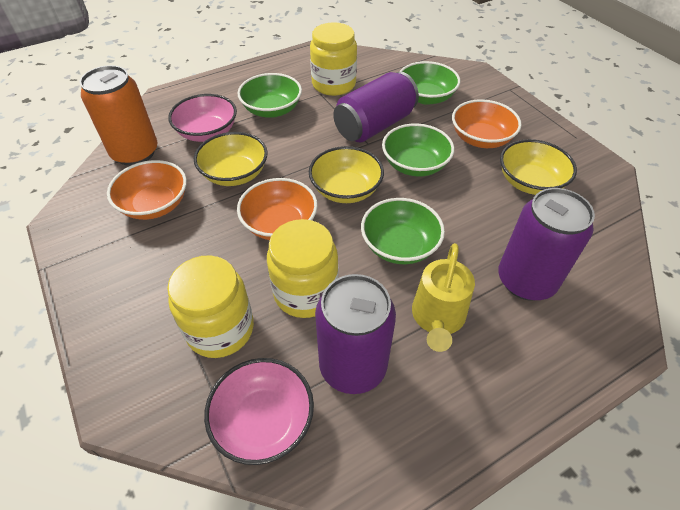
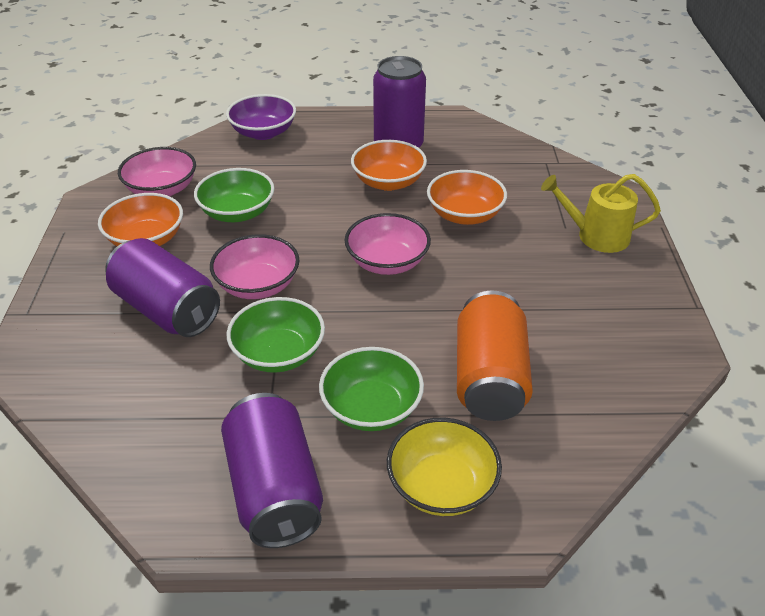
green bowl: [238,73,302,118] [361,198,445,264] [382,123,454,176] [400,61,460,105] = 4 -> [194,168,274,222] [227,297,325,373] [319,347,424,431] = 3
pink bowl: [168,94,237,142] [204,358,314,465] = 2 -> [118,147,196,196] [210,234,300,299] [345,213,431,275] = 3
purple bowl: none = 0 -> [226,94,296,140] = 1
yellow bowl: [194,132,268,186] [309,146,384,203] [500,139,577,195] = 3 -> [387,418,502,516] = 1
yellow jar: [167,255,254,358] [267,219,339,318] [310,23,357,96] = 3 -> none = 0

